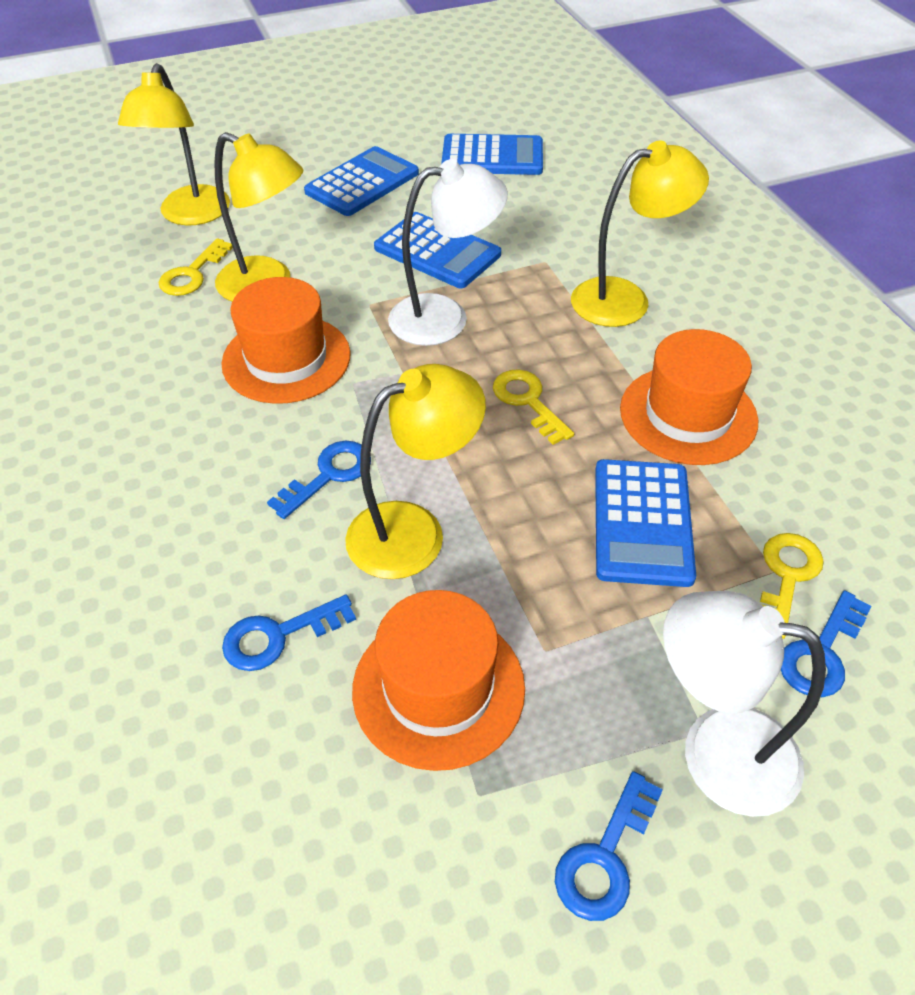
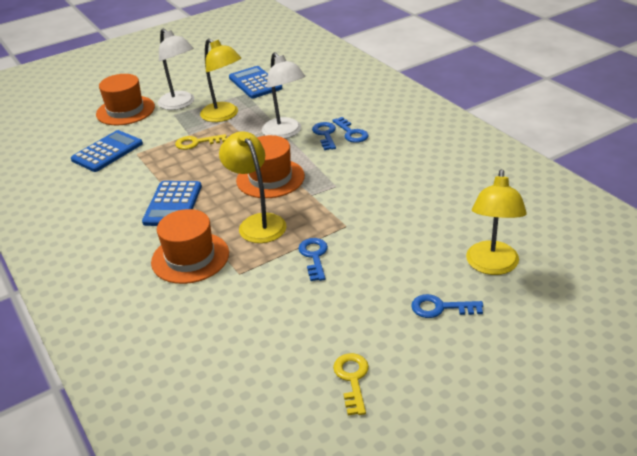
blue calculator: [304,146,419,216] [374,212,501,288] [441,134,543,175] [595,459,696,587] = 4 -> [71,130,143,172] [142,181,202,226] [229,66,282,99] = 3
yellow key: [159,238,233,296] [493,369,574,445] [760,533,824,639] = 3 -> [175,134,227,150] [333,353,369,415] = 2
yellow lamp: [118,63,230,226] [214,132,303,302] [345,364,486,579] [571,140,709,327] = 4 -> [200,38,241,122] [219,131,287,243] [466,169,527,275] = 3

